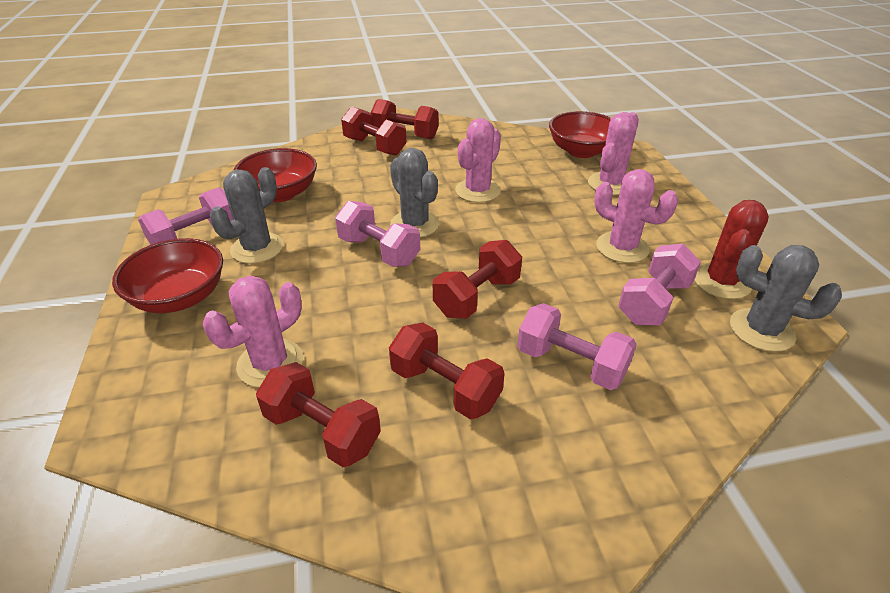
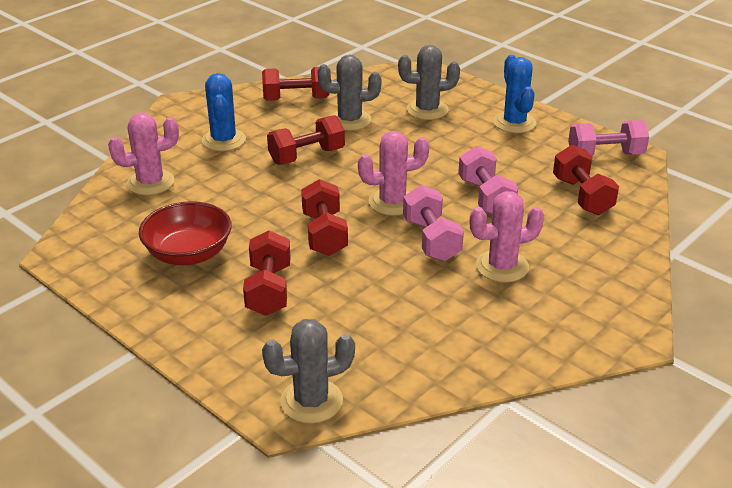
blue cactus: none = 0 -> [202,73,246,151] [493,55,536,133] = 2
pink cactus: [203,276,303,387] [455,118,501,203] [588,112,639,195] [594,169,678,263] = 4 -> [108,113,179,195] [358,131,429,216] [470,191,544,282] = 3
pink dumbbell: [138,187,233,245] [335,201,420,267] [517,303,637,390] [618,244,701,325] = 4 -> [403,185,464,261] [458,146,518,214] [568,120,649,156] = 3
red bowl: [112,238,223,313] [233,148,317,202] [549,111,611,158] = 3 -> [139,201,232,265] = 1
red cactus: [694,200,769,299] = 1 -> none = 0

